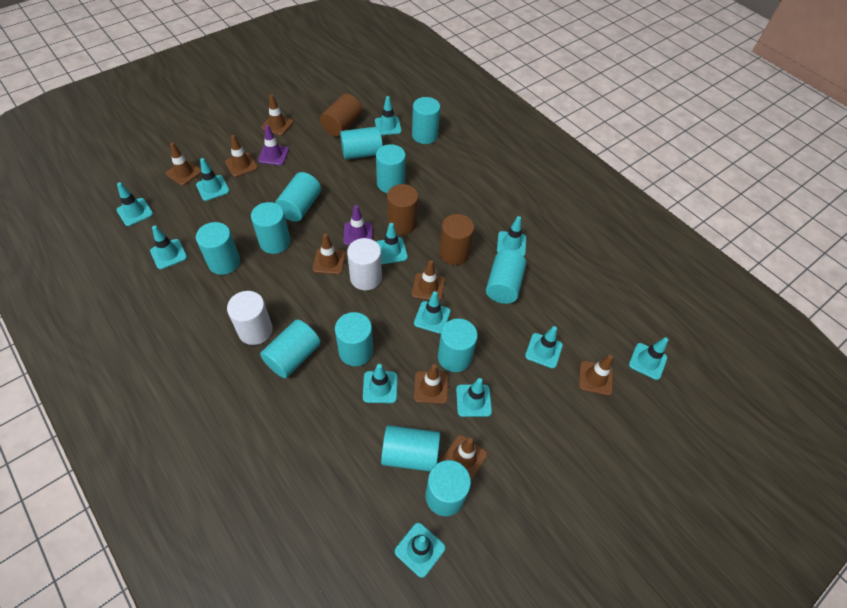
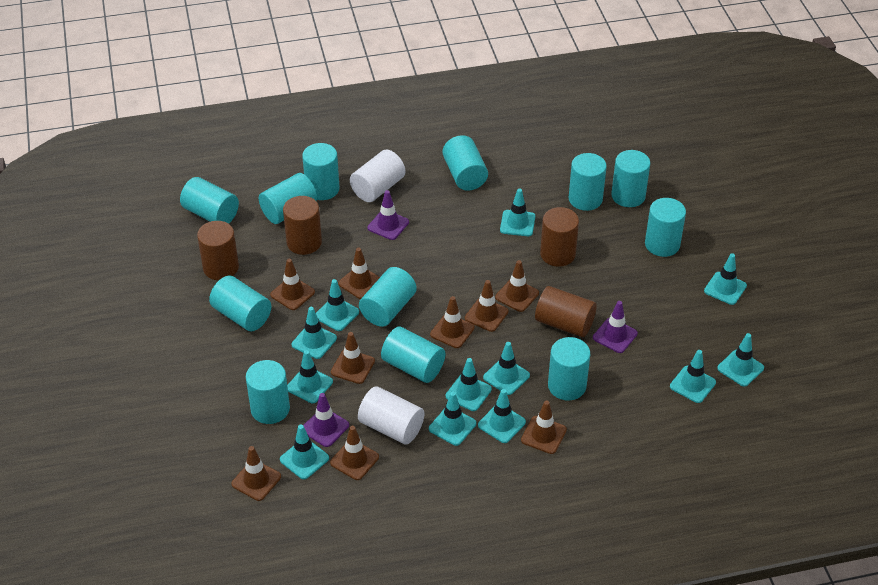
brown cylinder: [320,94,362,137] [387,184,418,235] [439,214,474,265] = 3 -> [197,221,239,280] [283,196,322,255] [535,286,597,337] [540,207,579,267] = 4
brown traffic cone: [166,143,201,186] [225,135,258,177] [261,94,293,136] [313,234,345,275] [412,260,445,301] [414,364,448,404] [442,435,487,480] [579,355,613,395] = 8 -> [231,446,281,501] [270,259,315,310] [330,426,379,480] [331,332,375,384] [338,248,380,299] [430,296,475,348] [465,280,509,332] [495,260,539,312] [521,400,567,454] = 9
purple traffic cone: [258,125,289,166] [343,205,373,245] = 2 -> [303,393,349,447] [368,190,409,240] [593,301,638,353] = 3

